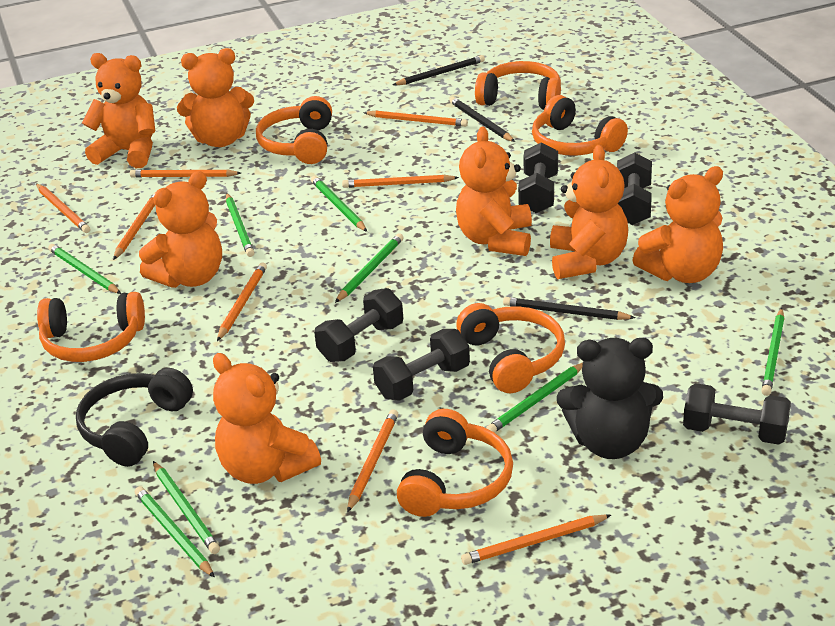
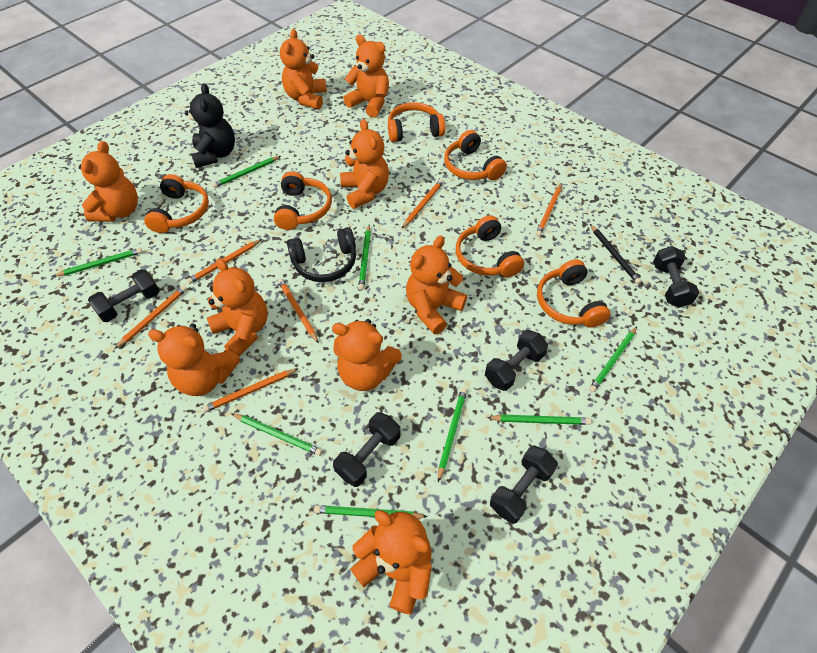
black pencil: [393,55,485,85] [449,97,515,142] [503,297,636,320] = 3 -> [590,224,642,284] = 1
orange pencil: [36,184,90,233] [113,192,156,260] [130,169,241,178] [217,262,267,341] [342,175,459,188] [347,409,398,513] [363,110,468,127] [461,514,611,565] = 8 -> [115,285,187,349] [186,239,262,284] [202,368,299,412] [278,278,319,344] [402,179,444,228] [536,183,562,237] = 6
orange teddy bear: [82,53,155,168] [139,171,222,288] [177,48,254,147] [213,353,321,484] [456,127,532,256] [550,145,628,279] [633,166,723,283] = 7 -> [79,141,138,222] [148,324,240,396] [207,258,268,357] [280,29,327,109] [332,319,402,391] [340,119,389,209] [343,35,389,117] [350,510,432,615] [406,236,467,334] = 9

